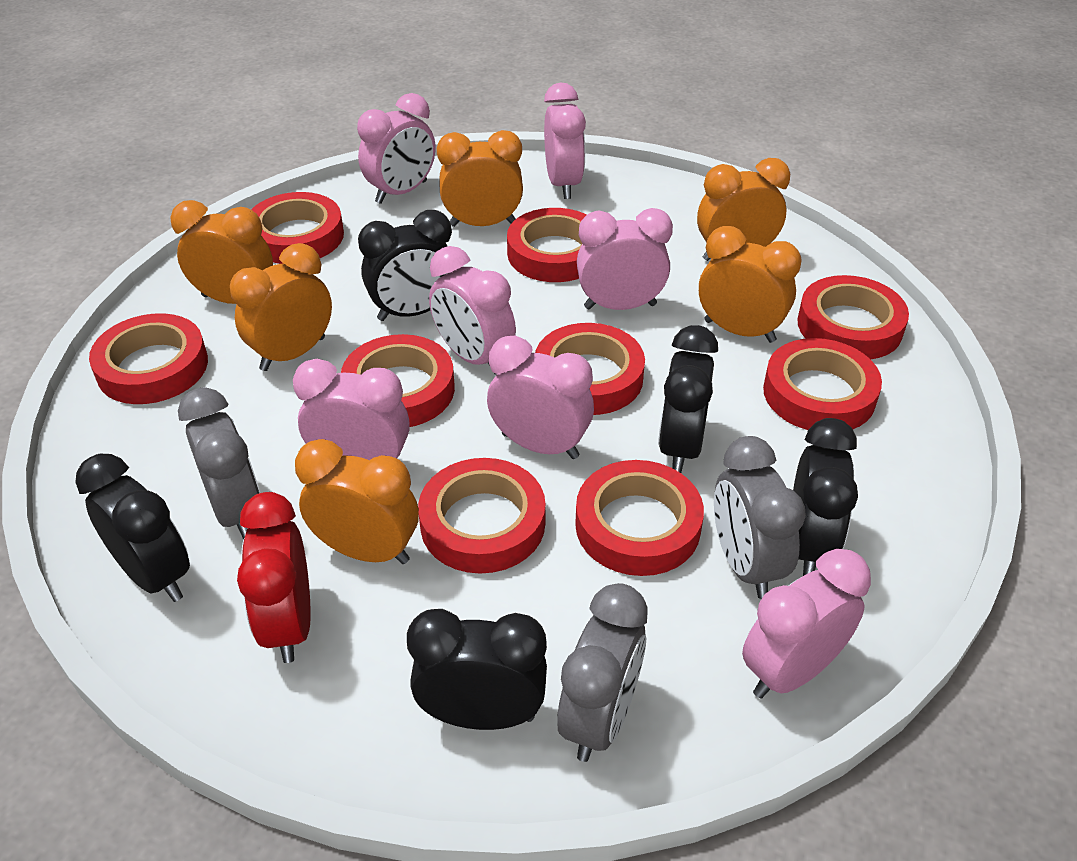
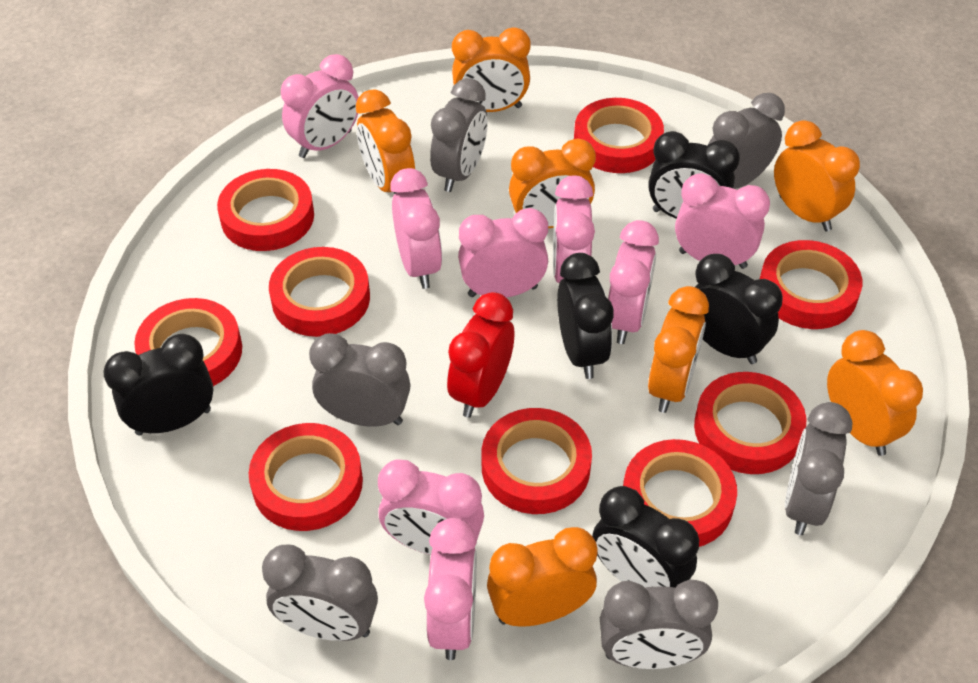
grey clock: [178,387,260,540] [557,583,648,762] [714,436,806,599] = 3 -> [262,544,378,641] [309,333,410,427] [430,78,488,192] [600,580,718,669] [708,93,785,189] [785,402,852,535] = 6
orange clock: [170,200,273,304] [230,243,332,371] [295,439,419,564] [437,130,523,227] [697,158,790,261] [699,226,802,343] = 6 -> [356,89,415,194] [452,27,530,112] [487,527,597,627] [509,138,596,228] [648,286,709,413] [774,120,860,232] [827,330,923,456] = 7
pink clock: [293,359,410,460] [357,93,435,204] [429,246,516,375] [487,336,594,459] [544,82,586,199] [577,208,673,310] [742,549,871,698] = 7 -> [281,54,359,158] [378,459,484,555] [390,168,442,289] [424,518,477,660] [458,208,548,298] [553,176,595,283] [608,220,659,344] [675,173,770,269] = 8

